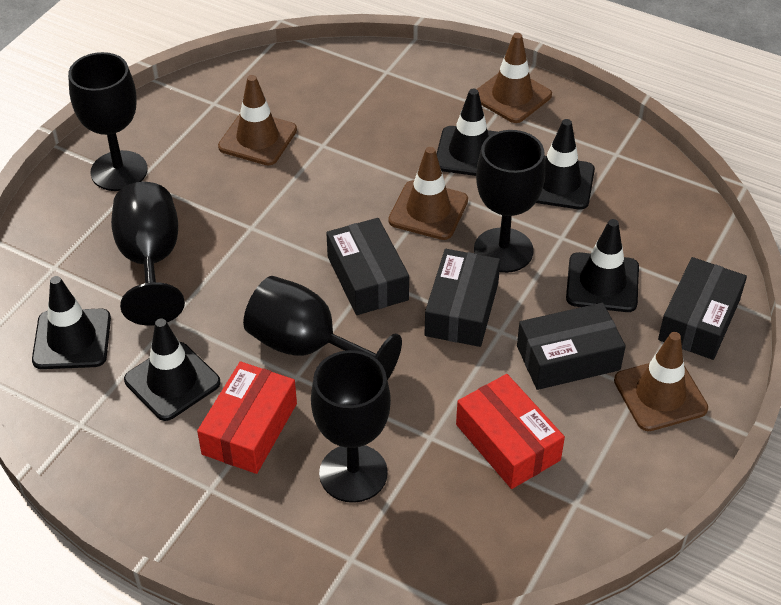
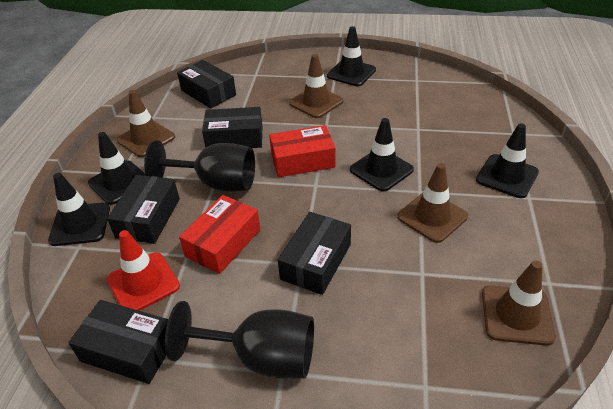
black box: [326,218,409,315] [424,249,500,347] [517,303,626,390] [658,257,747,360] = 4 -> [68,300,168,384] [107,175,180,244] [177,60,236,109] [202,107,263,148] [278,212,351,295] = 5
black goblet: [68,52,148,191] [111,182,185,326] [243,276,402,380] [311,350,391,503] [474,130,545,273] = 5 -> [144,140,255,192] [165,301,314,379] = 2
red traffic cone: none = 0 -> [107,230,180,311] = 1

